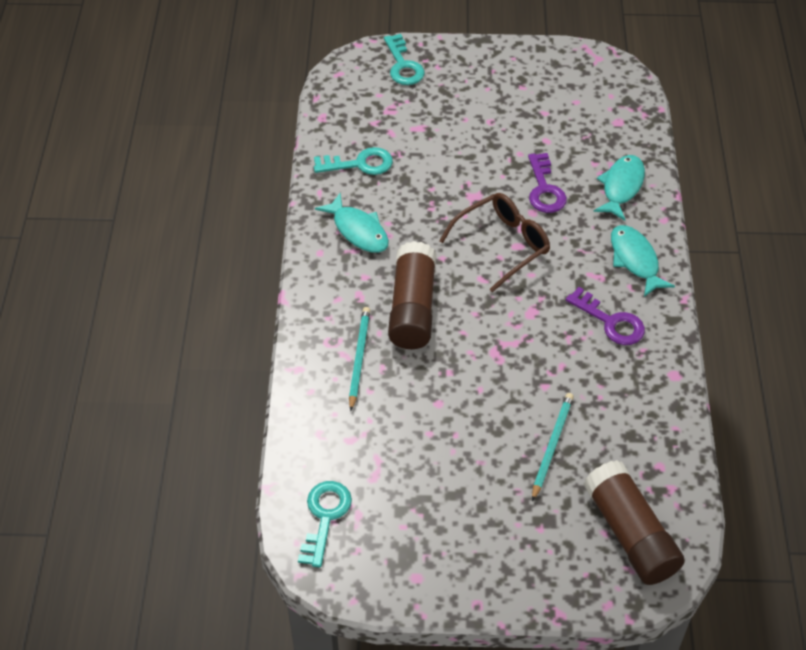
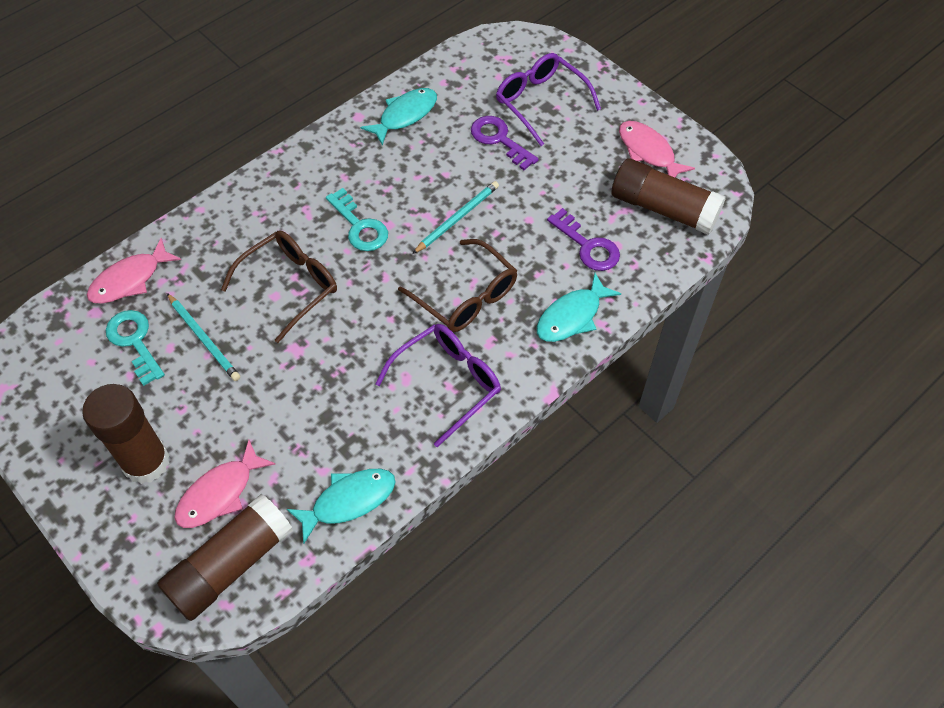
brown glasses: [439,193,550,293] = 1 -> [221,231,337,343] [398,239,517,332] = 2
brown glue stick: [388,241,436,349] [584,460,685,585] = 2 -> [82,384,169,484] [157,494,293,621] [612,158,726,235] = 3
pink fish: none = 0 -> [87,238,181,304] [174,440,275,528] [619,121,695,177] = 3
purple glasses: none = 0 -> [375,324,501,447] [496,53,601,146] = 2
turquoise key: [298,481,352,568] [314,147,393,175] [384,34,425,85] = 3 -> [106,310,165,386] [326,188,388,251] = 2

